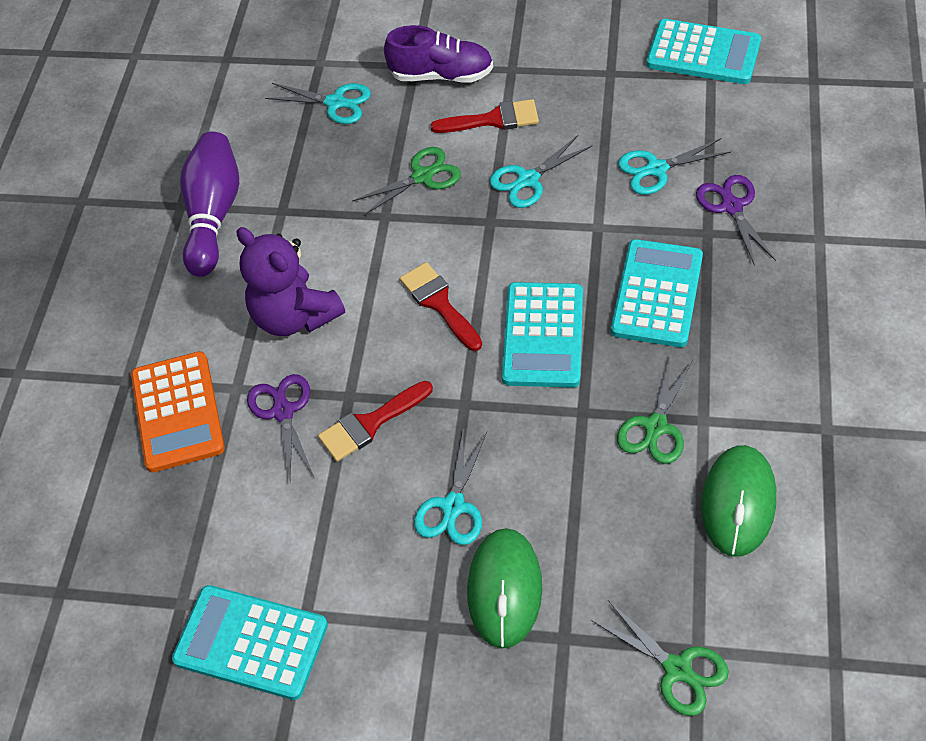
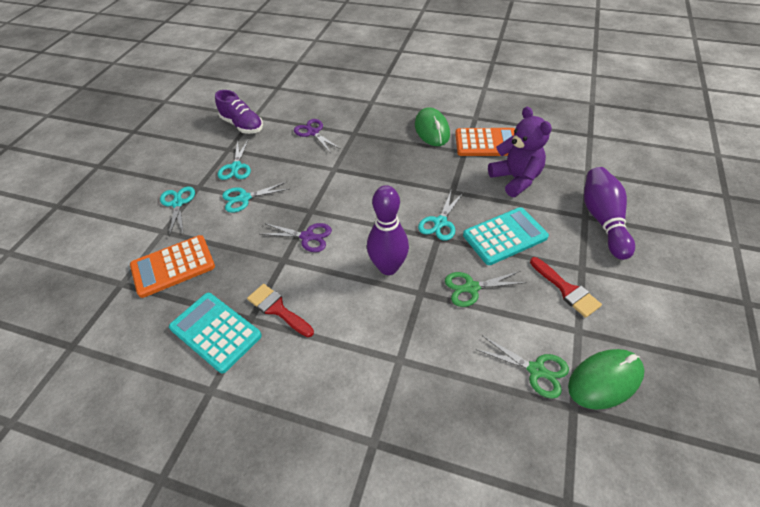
green scissors: [352,147,461,216] [591,600,729,716] [617,355,693,464] = 3 -> [445,271,527,307] [475,336,569,399] = 2
orange calculator: [131,351,225,472] = 1 -> [130,235,215,298] [455,128,515,156] = 2
purple bowling pin: [180,131,239,277] = 1 -> [367,185,409,275] [584,167,635,260] = 2
red brush: [318,381,433,462] [400,262,482,351] [430,99,539,133] = 3 -> [247,284,314,337] [530,257,602,318] = 2
turquoise calculator: [172,585,328,700] [502,282,583,388] [611,239,703,347] [646,19,761,84] = 4 -> [169,293,262,373] [463,207,549,265] = 2

